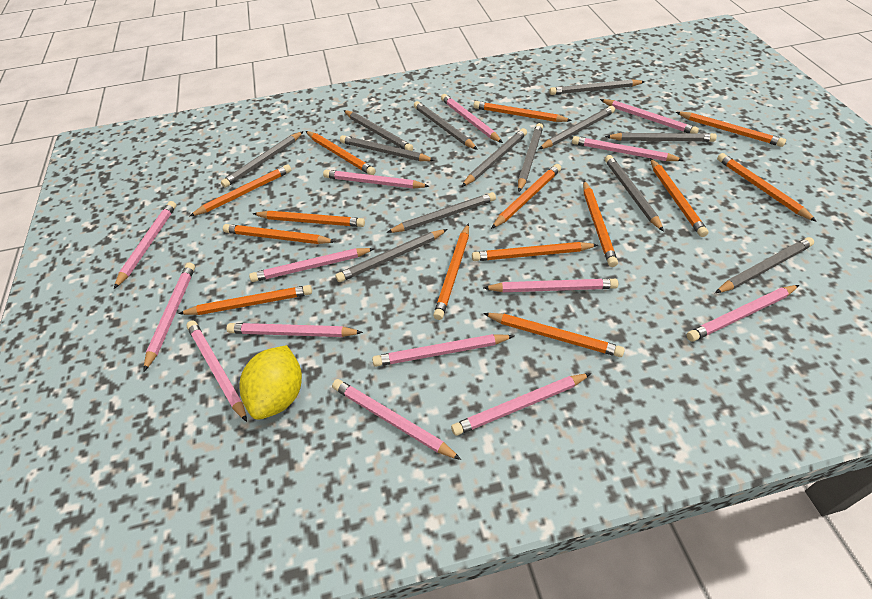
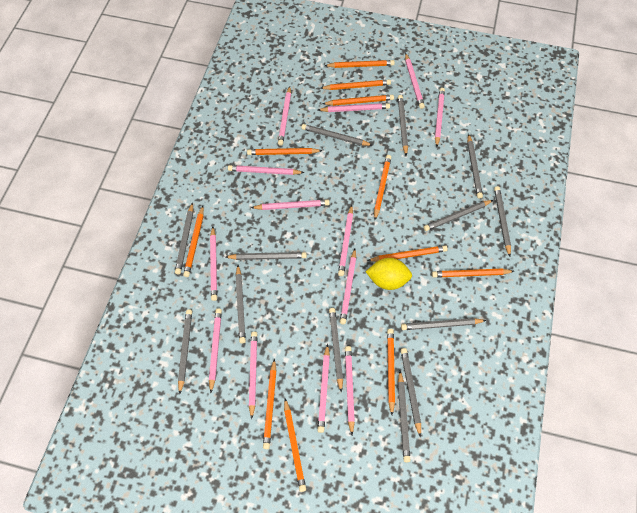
orange pencil: [178,285,312,315] [189,164,291,217] [223,224,336,244] [253,211,365,227] [306,131,376,175] [433,223,469,320] [472,242,598,261] [474,101,572,122] [483,313,625,357] [491,164,561,229] [583,181,618,267] [650,158,708,237] [676,112,786,147] [717,153,817,222] = 14 -> [183,206,204,277] [247,148,323,155] [263,358,277,449] [284,399,306,492] [320,79,391,90] [322,95,394,106] [324,60,395,68] [367,245,448,262] [374,155,391,220] [387,329,395,415] [432,268,514,278] = 11
pink pencil: [114,201,176,289] [143,263,195,372] [186,321,247,422] [226,323,363,337] [249,248,375,282] [323,170,429,188] [332,379,461,460] [372,334,514,367] [441,94,503,143] [451,373,591,436] [483,279,618,292] [572,136,683,161] [600,99,699,133] [686,285,799,342] = 14 -> [209,308,222,393] [210,227,217,301] [228,165,304,175] [249,332,258,420] [251,200,330,210] [278,86,291,146] [317,344,330,433] [318,103,390,112] [338,205,353,276] [340,249,356,325] [345,346,355,435] [405,53,425,109] [435,88,445,147] = 13

